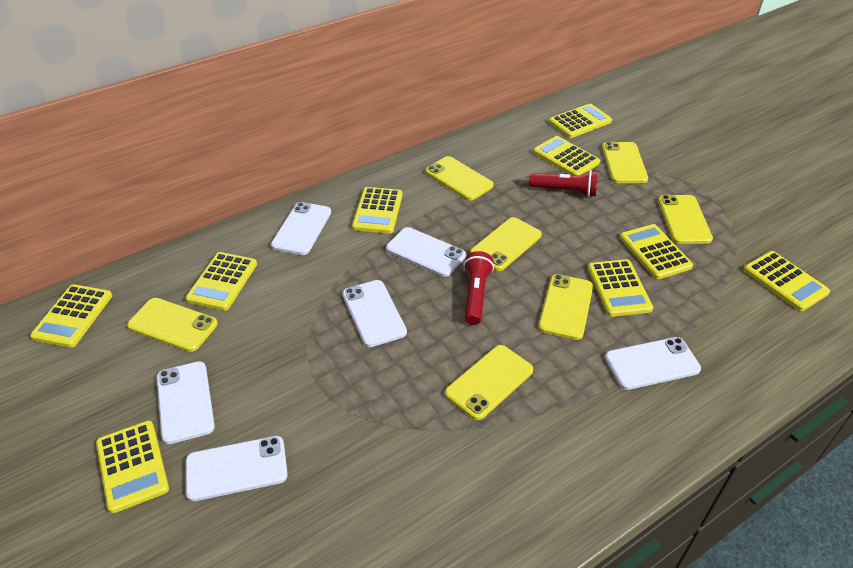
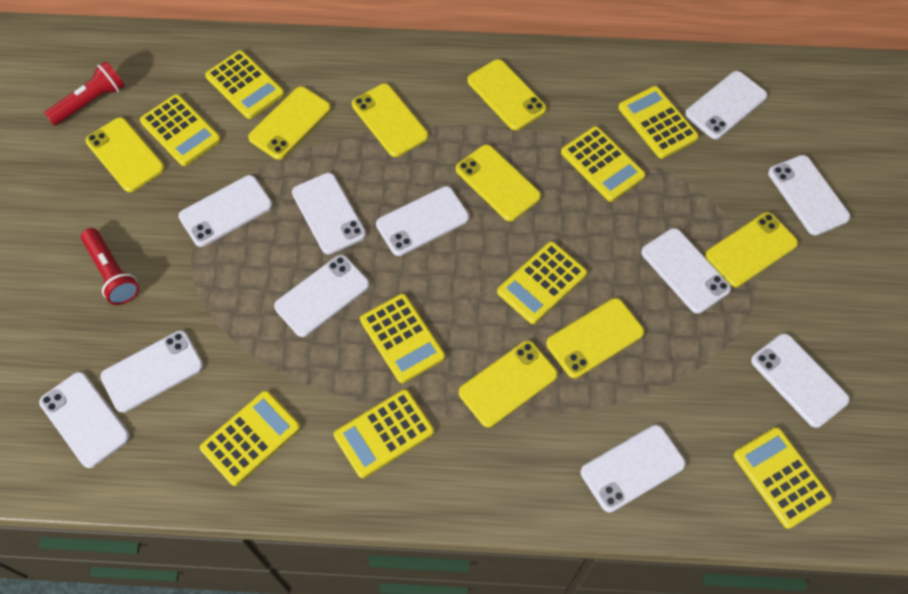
white phone: [156,361,215,444] [185,436,288,501] [271,202,331,255] [342,280,407,347] [386,227,466,277] [605,337,701,390] = 6 -> [39,372,130,468] [100,331,203,413] [178,175,273,247] [274,255,370,337] [292,173,366,255] [376,186,469,256] [581,425,686,513] [641,228,731,314] [685,71,768,139] [751,333,850,428] [768,155,851,236] = 11
yellow phone: [127,298,218,352] [425,156,494,200] [445,345,533,420] [470,217,542,271] [538,274,593,340] [602,142,648,183] [658,195,713,244] = 7 -> [85,117,165,192] [248,86,331,160] [352,84,428,157] [456,145,541,221] [459,341,558,427] [468,59,547,130] [546,298,644,378] [705,212,798,287] = 8

